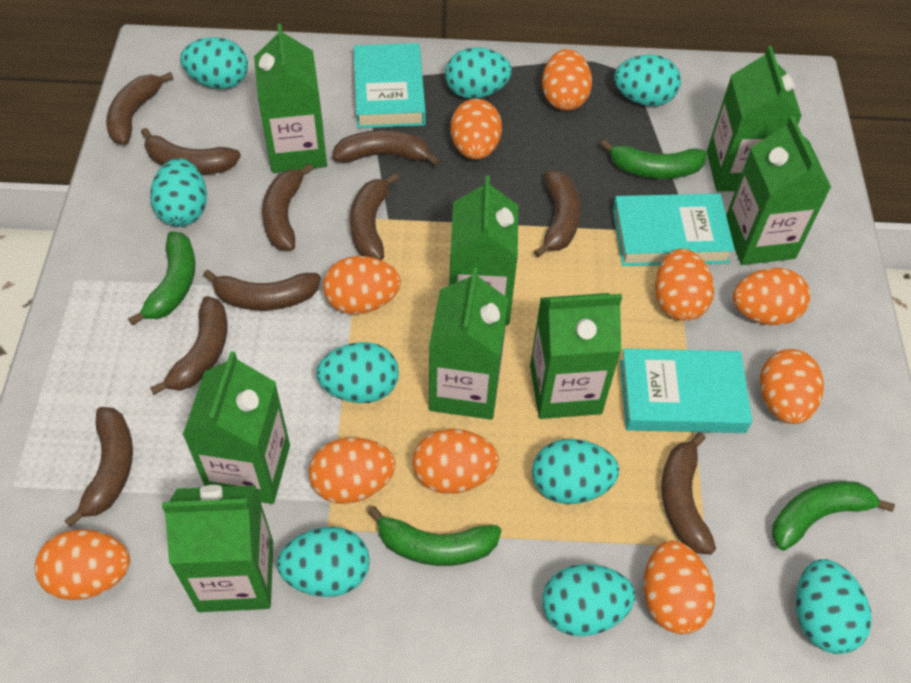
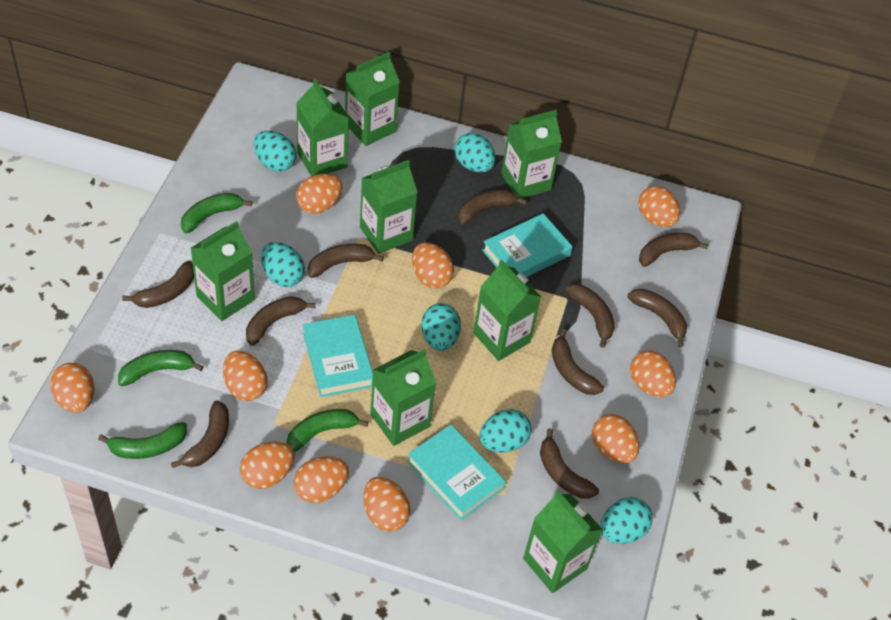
turquoise egg: [150,158,207,227] [180,37,248,89] [277,527,370,597] [316,342,399,403] [445,47,512,99] [532,439,619,504] [542,564,635,636] [614,55,681,106] [796,559,872,654] = 9 -> [254,131,296,172] [261,242,305,287] [421,303,461,351] [455,133,496,172] [479,409,532,453] [600,497,653,544] = 6

